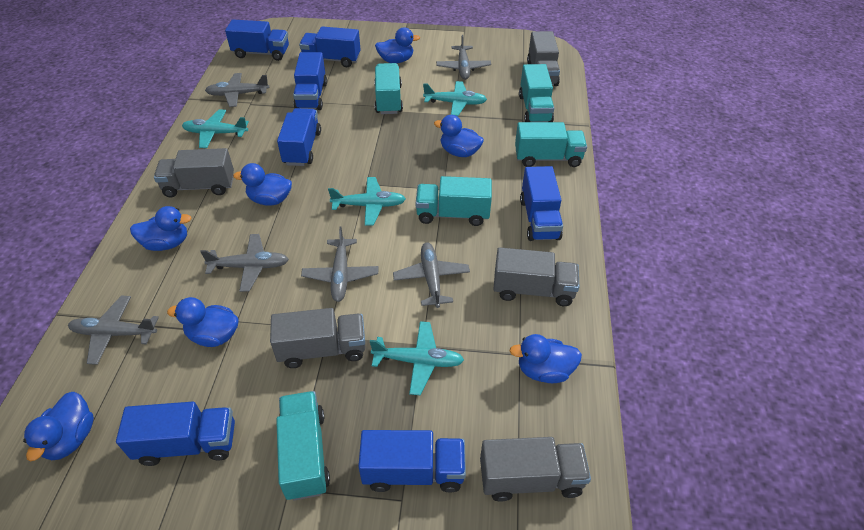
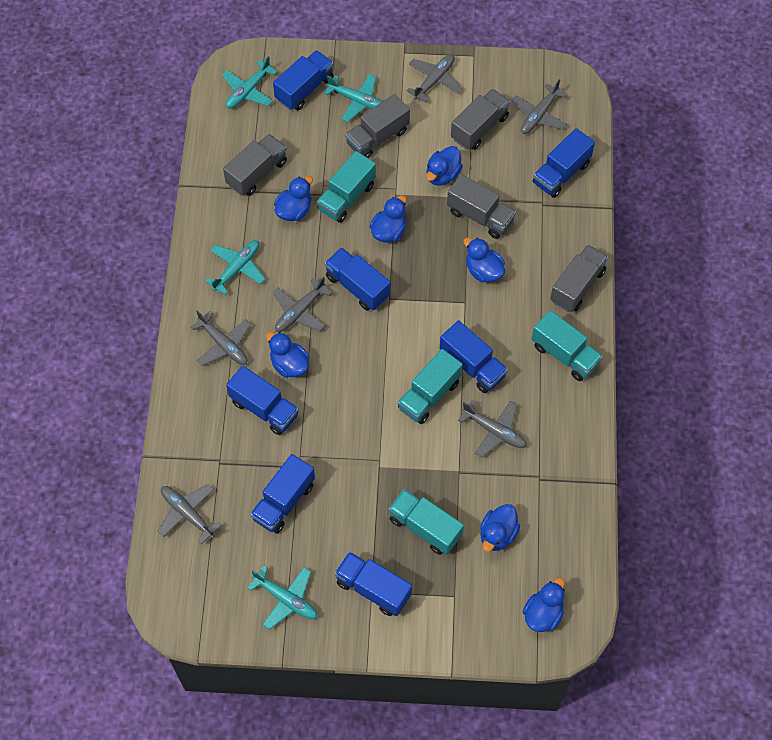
turquoise truck: [276,391,330,501] [374,63,403,114] [416,176,492,226] [515,122,587,167] [519,64,554,122] = 5 -> [317,151,376,223] [388,489,464,555] [398,349,463,424] [532,310,603,381] = 4

